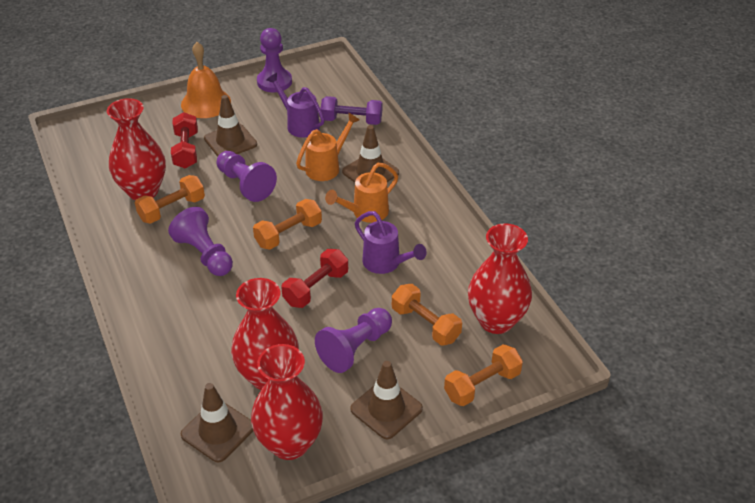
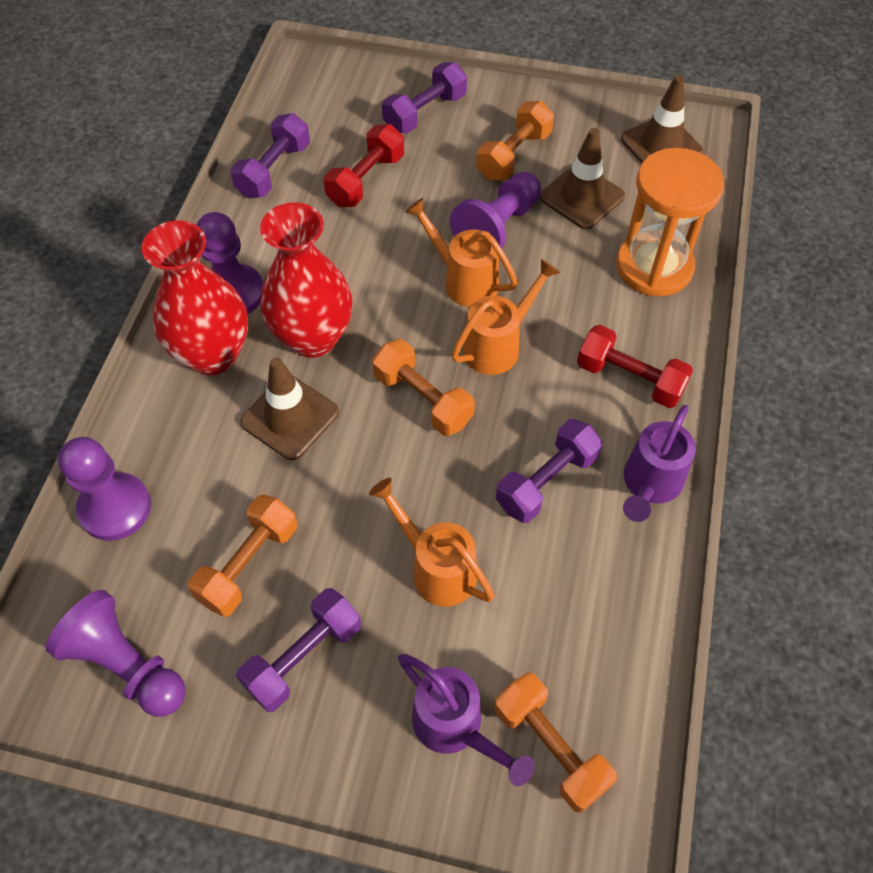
brown traffic cone: [181,383,253,462] [204,95,257,157] [342,125,399,183] [350,361,423,439] = 4 -> [240,357,339,460] [540,128,625,229] [621,75,703,163] = 3
orange bell: [181,42,231,118] = 1 -> none = 0
orange hourglass: none = 0 -> [617,148,724,296] = 1
orange watering can: [296,113,360,181] [325,163,398,223] = 2 -> [369,478,495,607] [405,198,518,307] [452,259,560,375] = 3
purple dumbbell: [321,96,382,125] = 1 -> [230,113,310,198] [236,588,361,712] [382,62,467,134] [496,419,603,523] = 4
red vase: [107,98,166,200] [231,278,299,390] [251,344,323,460] [468,223,532,334] = 4 -> [141,221,248,375] [260,202,353,358] = 2

